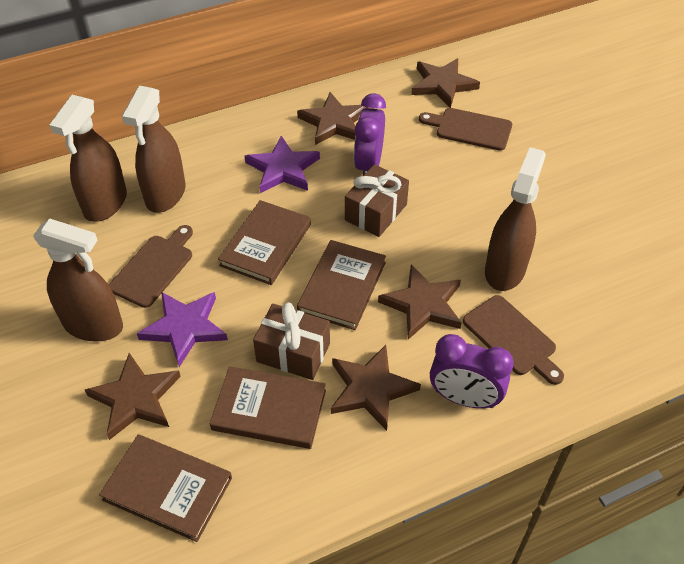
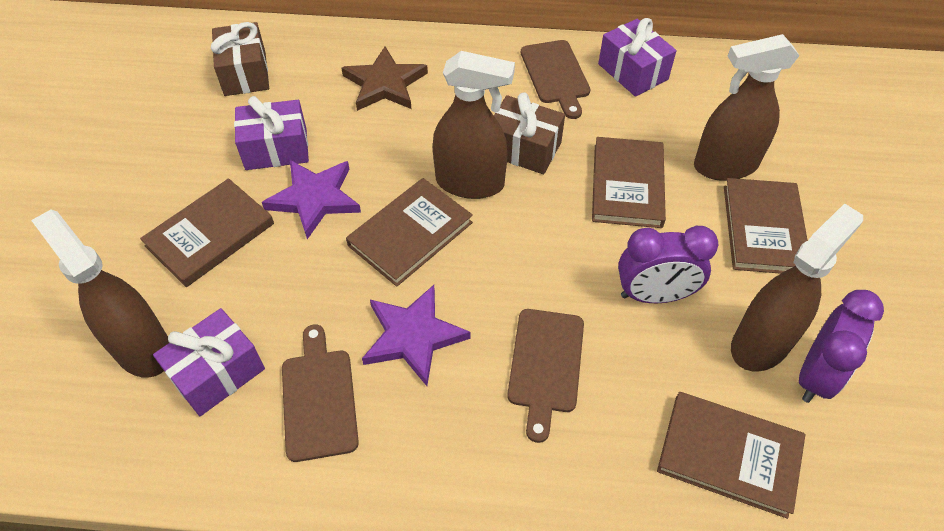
brown book: [99,434,232,542] [210,366,326,449] [218,200,311,285] [297,240,386,330] = 4 -> [140,178,274,287] [346,178,473,287] [592,137,666,228] [657,392,806,519] [724,178,808,274] = 5
brown star: [85,353,181,440] [297,92,368,145] [331,345,421,431] [378,265,462,339] [411,58,480,108] = 5 -> [342,46,428,111] = 1
purple gift: none = 0 -> [153,308,265,416] [234,96,309,170] [598,18,676,97] = 3

